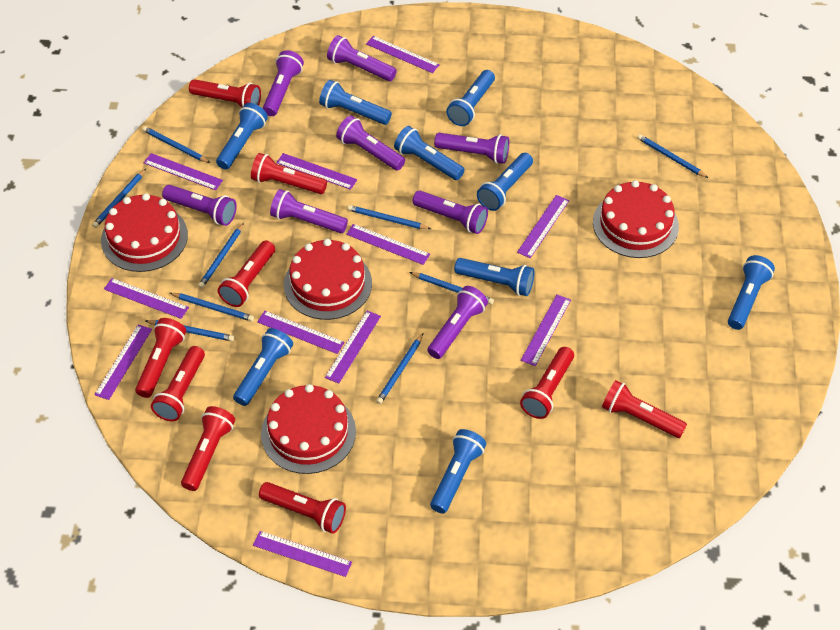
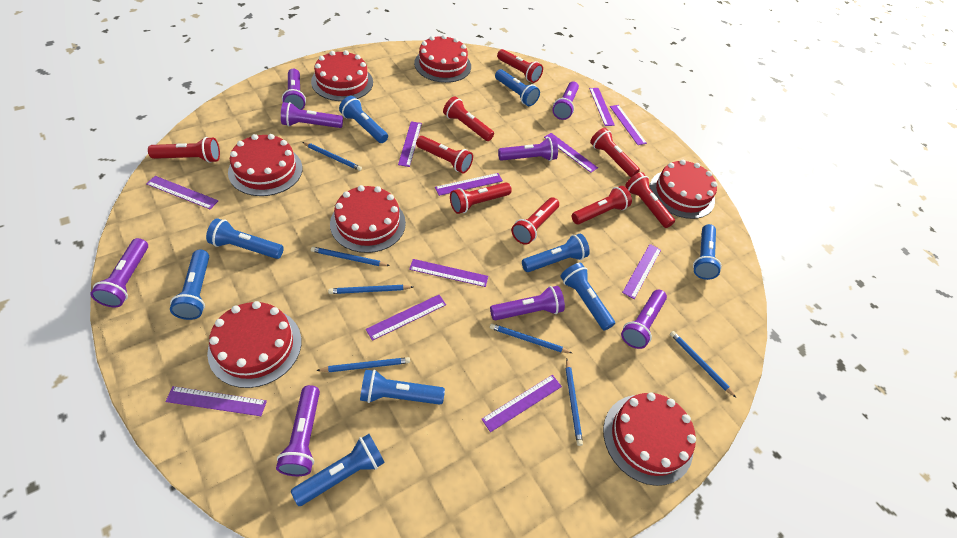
blue pencil: [92,169,146,228] [142,126,210,163] [145,320,234,341] [170,293,254,321] [198,223,244,288] [347,205,431,229] [376,333,423,404] [409,272,494,304] [637,134,708,178] = 9 -> [302,142,362,171] [311,247,390,266] [316,357,410,372] [328,285,413,294] [490,323,572,353] [566,359,583,446] [670,331,736,397] = 7
red cake: [101,193,188,272] [261,384,356,474] [284,239,372,320] [593,180,679,258] = 4 -> [207,301,301,388] [228,134,302,196] [311,50,373,101] [330,185,406,253] [414,35,471,83] [603,392,696,486] [650,160,717,219] = 7

